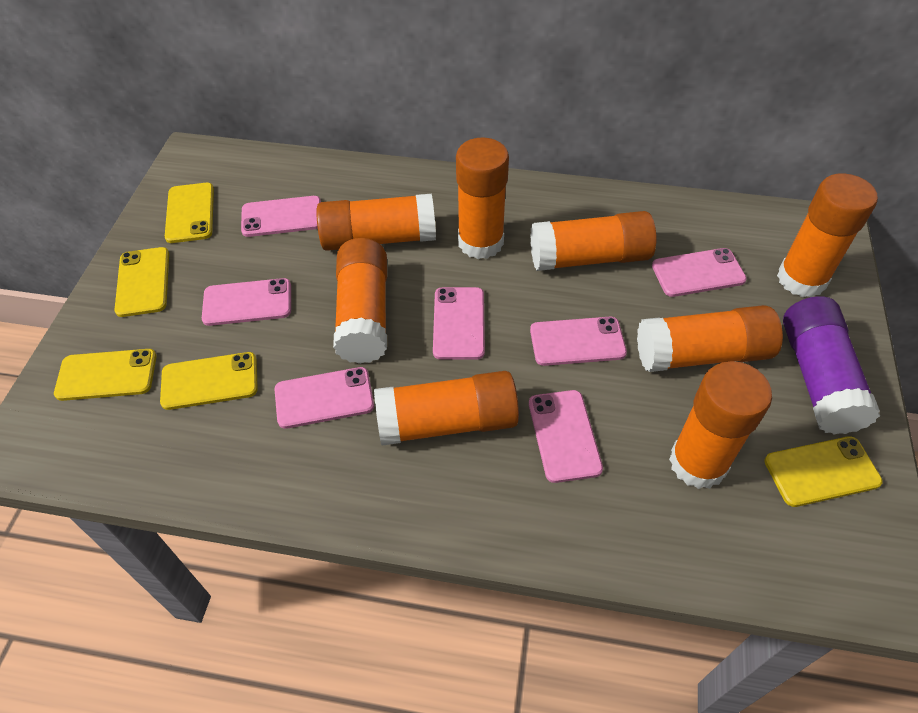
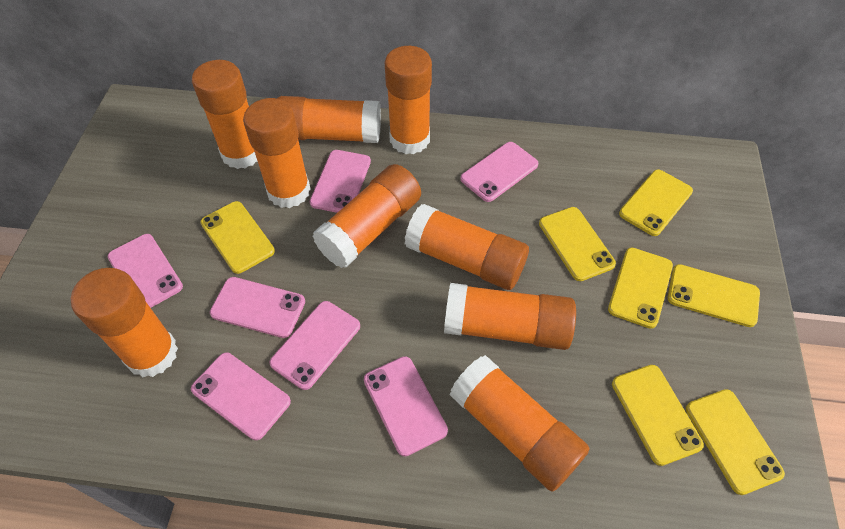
orange glue stick: [316,194,436,251] [333,238,387,364] [374,371,519,446] [456,137,509,259] [530,211,657,271] [637,305,783,372] [669,361,772,489] [777,173,878,297] = 8 -> [71,268,178,377] [192,60,258,169] [243,98,311,208] [277,96,381,143] [313,164,421,268] [385,46,432,154] [405,204,529,290] [444,283,576,350] [450,355,590,492] = 9
purple glue stick: [783,296,880,435] = 1 -> none = 0
yellow phone: [54,349,157,401] [114,247,169,317] [160,352,258,410] [165,183,214,243] [764,436,883,507] = 5 -> [200,201,275,274] [539,207,616,281] [608,248,673,329] [612,365,704,466] [619,169,693,236] [668,264,760,327] [686,389,785,495] = 7

